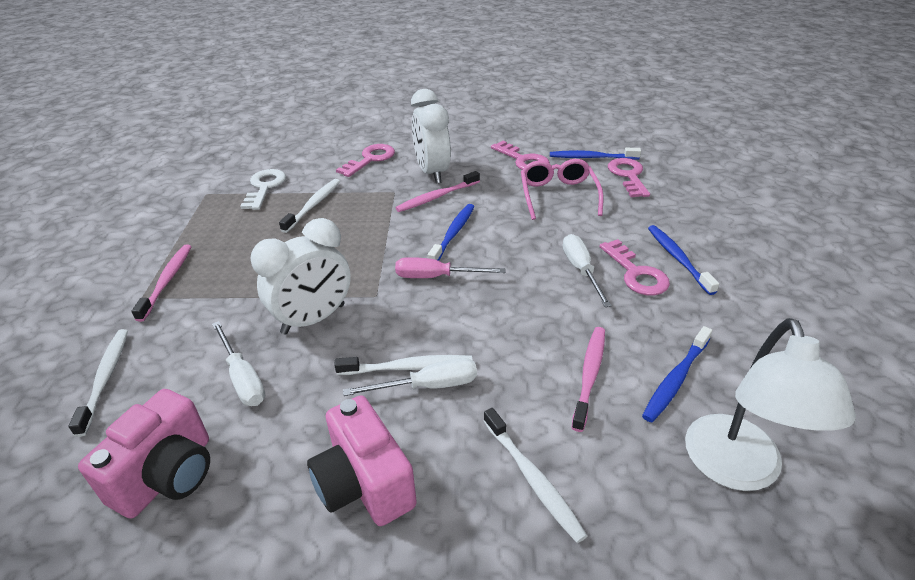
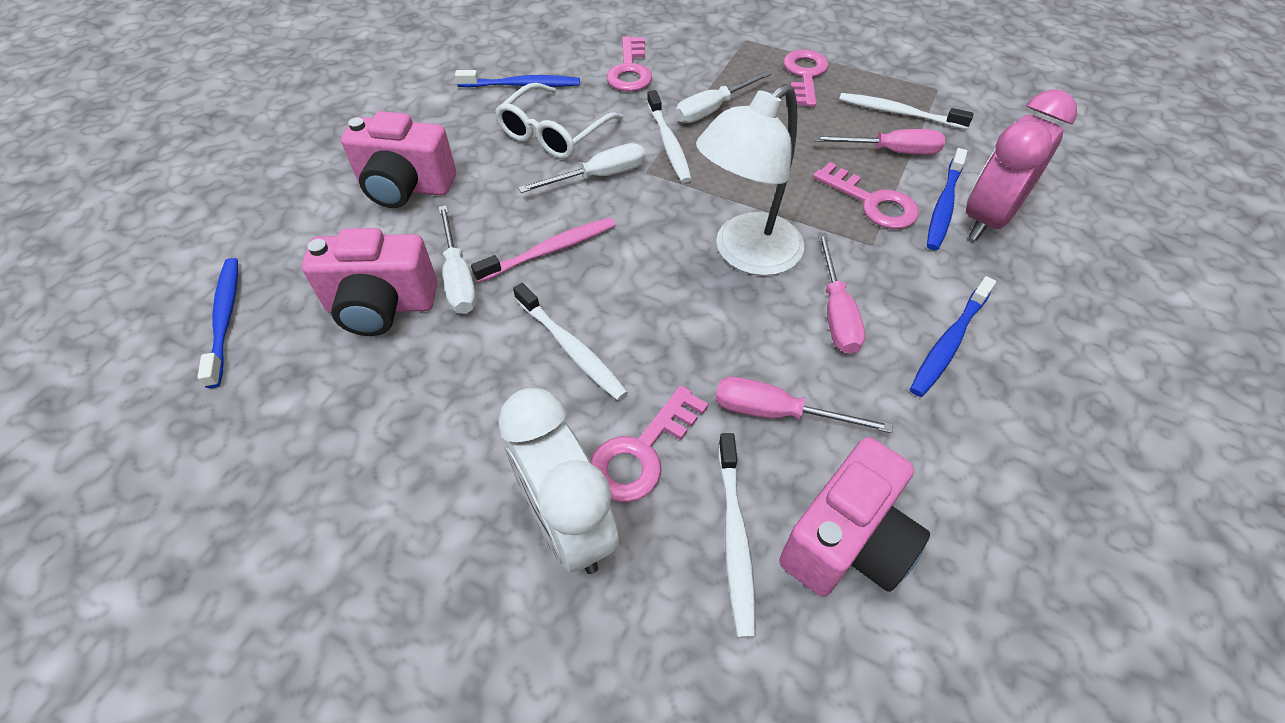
pink camera: [78,389,210,519] [307,395,417,526] = 2 -> [302,228,437,336] [341,111,456,208] [779,437,930,597] = 3
pink clock: none = 0 -> [966,89,1077,240] = 1
pink glasses: [521,159,604,220] = 1 -> none = 0
pink screwdriver: [395,257,505,278] = 1 -> [716,377,893,433] [813,129,945,155] [818,233,865,354] = 3
pink toothbrush: [131,245,191,322] [395,171,480,212] [571,327,605,432] = 3 -> [471,218,615,283] = 1
white clock: [251,218,351,335] [411,89,451,184] = 2 -> [498,388,619,574] = 1
white glasses: none = 0 -> [495,83,623,159] = 1
white key: [240,169,286,210] = 1 -> none = 0

